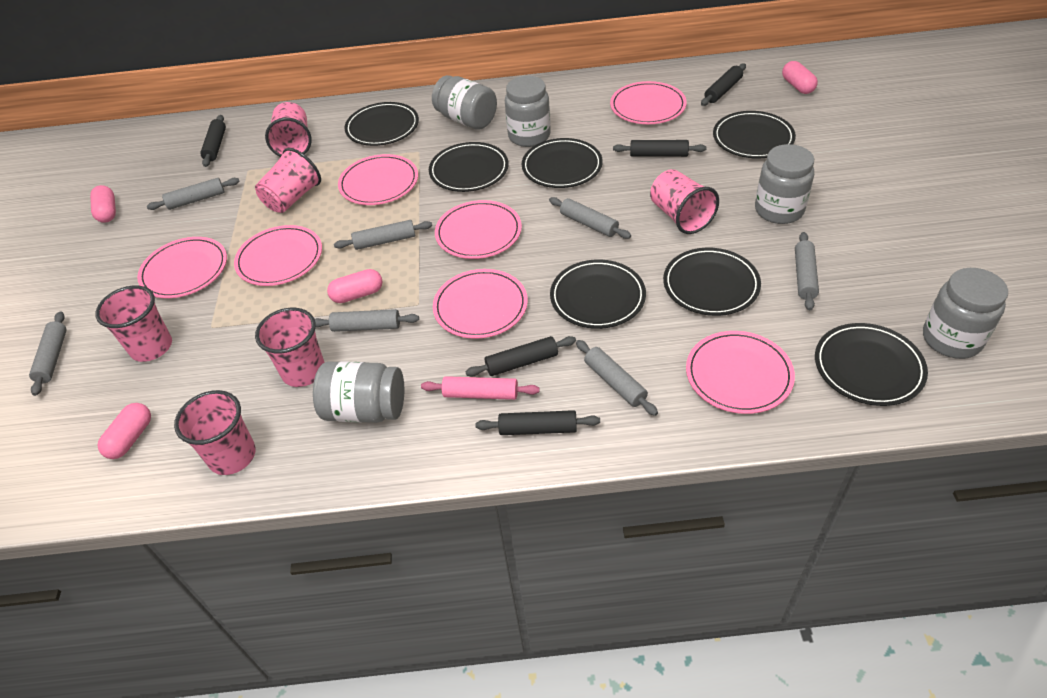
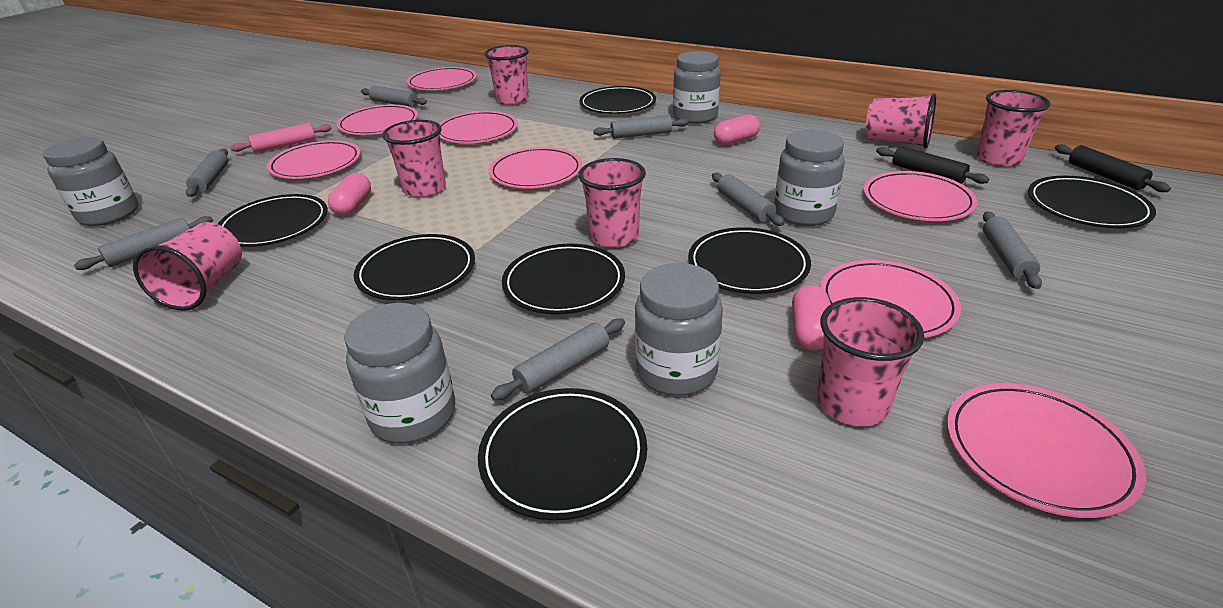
black rolling pin: [200,115,226,167] [466,336,576,376] [475,410,600,435] [613,140,706,157] [701,63,746,106] = 5 -> [876,146,989,184] [1055,144,1171,192] = 2
pink capsule: [90,185,116,223] [98,403,151,459] [327,269,383,303] [782,61,818,94] = 4 -> [328,173,371,216] [714,114,760,145] [792,285,831,350] = 3
pink cup: [95,286,172,362] [174,390,256,475] [255,148,321,213] [255,308,325,387] [265,102,312,157] [650,169,719,234] = 6 -> [133,222,242,311] [382,120,446,197] [485,45,529,105] [578,158,646,248] [817,297,924,426] [866,93,936,148] [976,90,1050,167] = 7
pink plate: [137,237,227,298] [234,225,322,286] [338,154,418,205] [433,269,528,339] [435,200,522,259] [610,81,687,124] [686,331,795,414] = 7 -> [267,140,361,179] [336,104,418,135] [406,67,477,90] [439,111,518,143] [489,147,582,189] [820,260,961,338] [864,171,978,221] [947,383,1146,518] = 8

